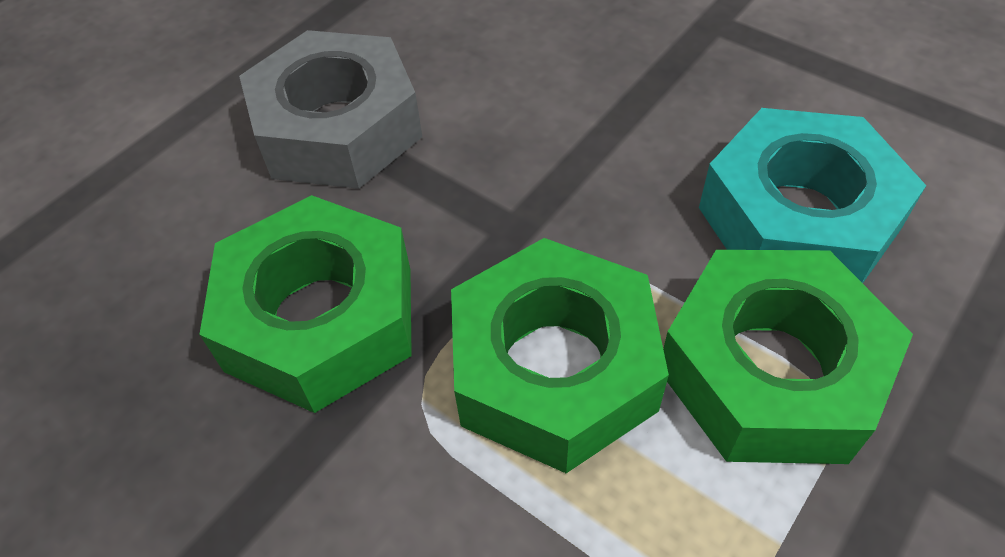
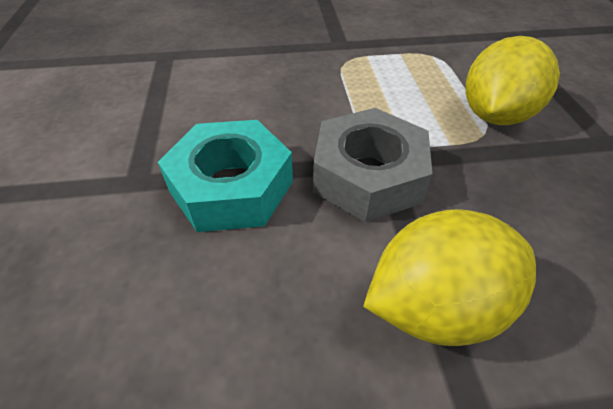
green nut: [199,195,412,413] [451,238,669,473] [663,250,913,464] = 3 -> none = 0
yellow lemon: none = 0 -> [363,209,536,346] [466,36,560,125] = 2

